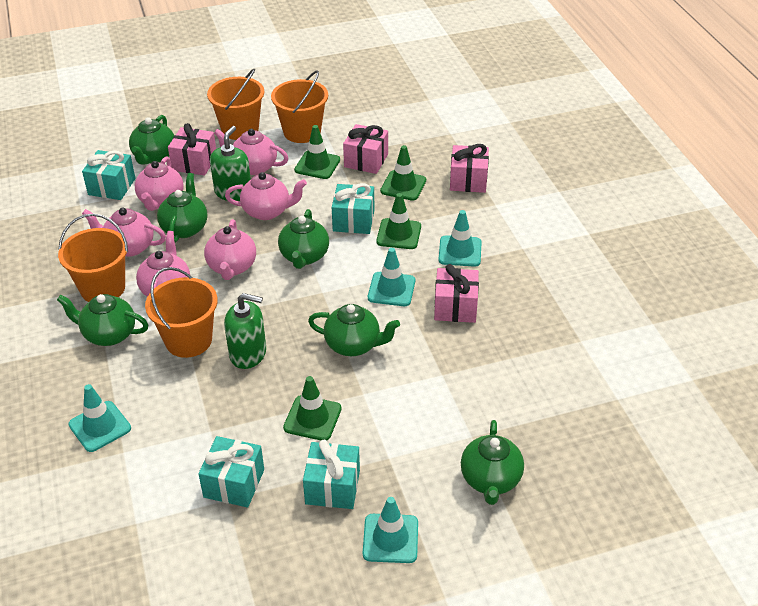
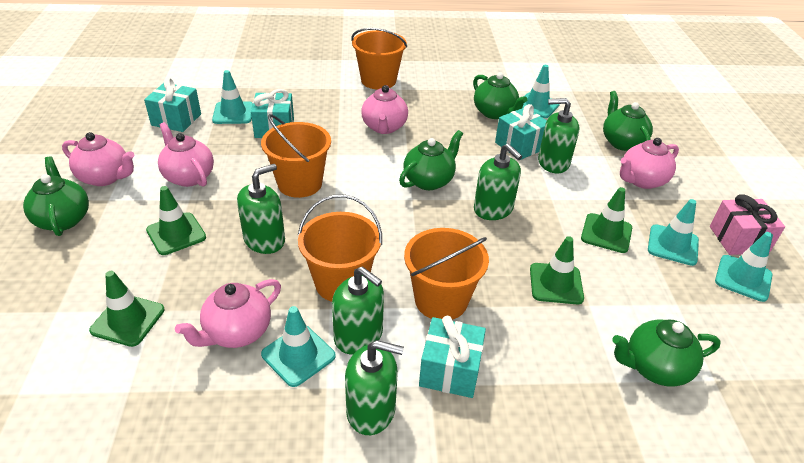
green soap dispenser: [210,126,251,201] [224,293,266,369] = 2 -> [237,164,285,254] [332,266,384,355] [345,340,404,435] [474,144,522,220] [538,98,579,173] = 5
green teapot: [57,294,148,346] [129,115,174,165] [157,173,208,243] [278,209,329,269] [308,304,400,356] [461,420,524,505] = 6 -> [23,157,89,236] [399,130,463,190] [473,72,527,119] [603,91,653,151] [612,320,721,386] = 5
pink gift: [168,123,216,176] [343,124,388,174] [434,264,479,323] [450,144,489,193] = 4 -> [710,194,785,255] = 1
pink teapot: [82,208,166,257] [135,157,184,211] [136,231,190,297] [204,219,256,280] [214,129,288,175] [225,172,307,220] = 6 -> [62,132,134,186] [158,122,214,187] [175,279,281,348] [361,85,408,134] [620,138,679,189] = 5
turquoise traffic cone: [68,384,131,452] [363,497,418,563] [368,248,415,306] [438,210,482,267] = 4 -> [212,70,253,124] [261,306,336,387] [523,65,560,118] [648,199,699,266] [715,232,773,302] = 5

